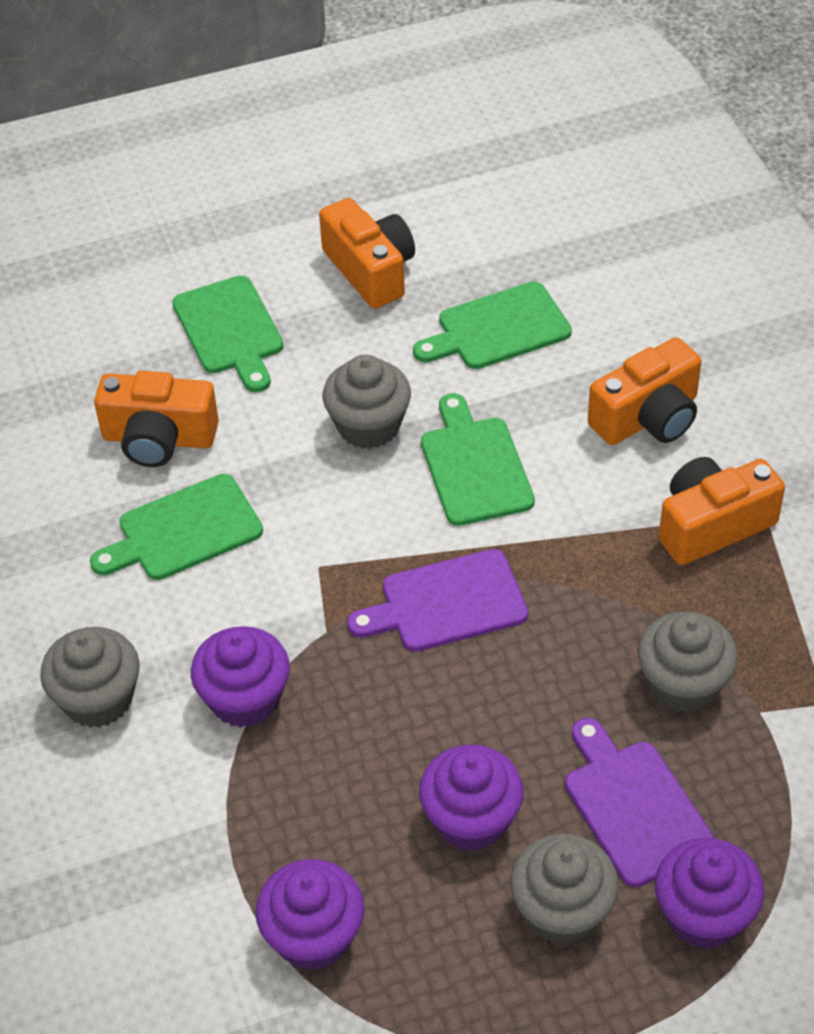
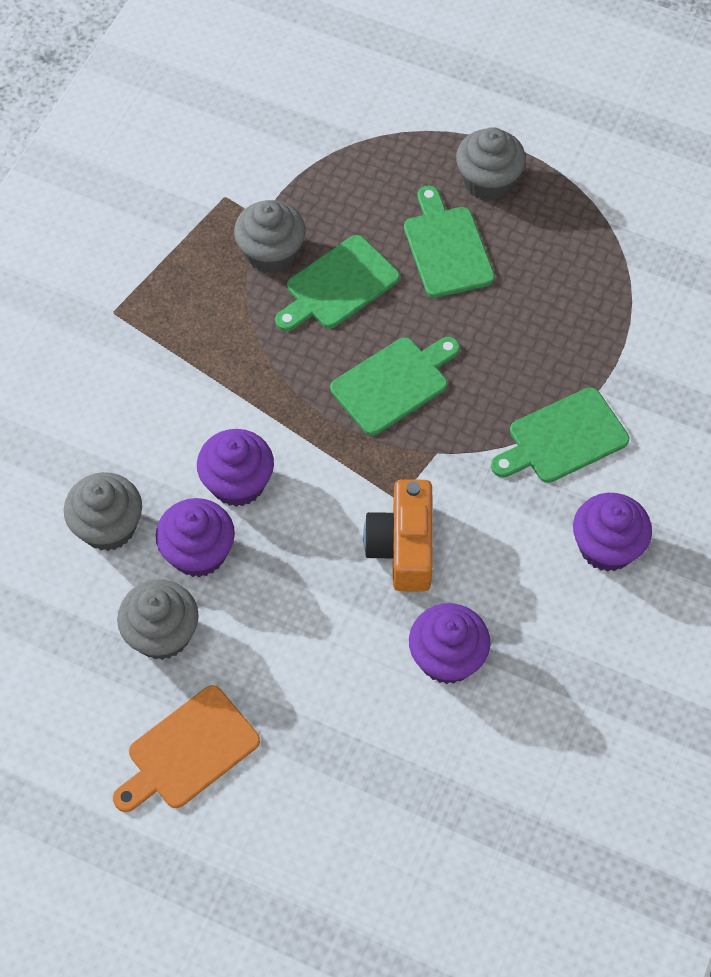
orange camera: [94,371,219,467] [319,198,415,309] [588,337,701,445] [659,457,785,565] = 4 -> [363,479,433,592] = 1
orange cutting board: none = 0 -> [113,685,260,812] = 1
purple cutting board: [347,549,528,652] [565,718,714,887] = 2 -> none = 0

